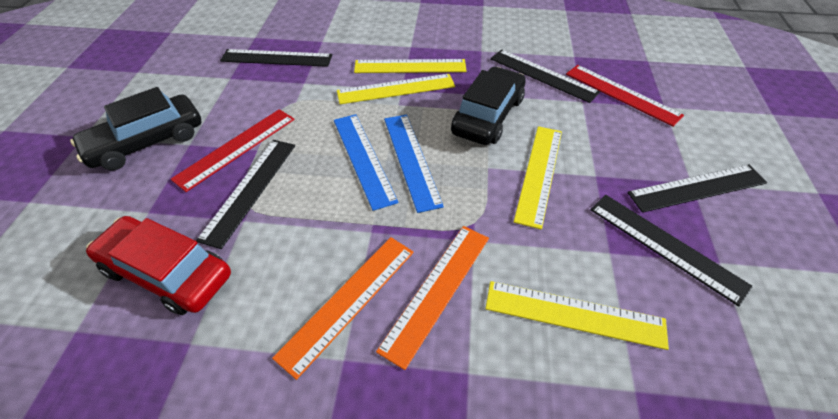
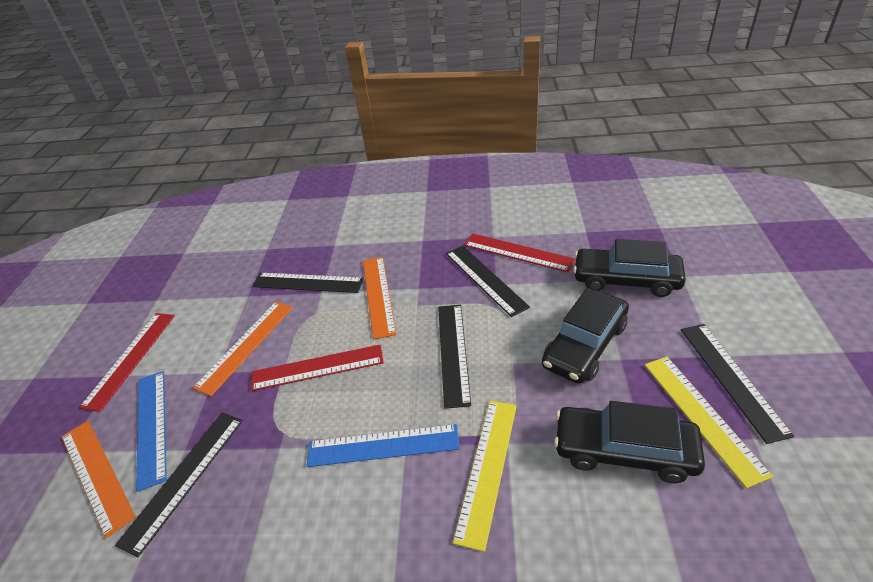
black car: [70,87,202,170] [451,67,526,145] = 2 -> [542,288,629,384] [554,401,705,483] [573,239,686,297] = 3
orange ruler: [272,237,414,380] [376,226,489,370] = 2 -> [61,421,136,538] [193,302,293,396] [363,257,397,339] = 3
red car: [86,216,231,315] = 1 -> none = 0
red ruler: [171,109,295,192] [566,65,684,127] = 2 -> [79,313,175,412] [251,345,384,391] [464,234,575,273] = 3
yellow ruler: [337,74,455,104] [354,59,466,73] [485,281,669,350] [514,126,562,230] = 4 -> [453,400,517,552] [644,356,773,488] = 2

